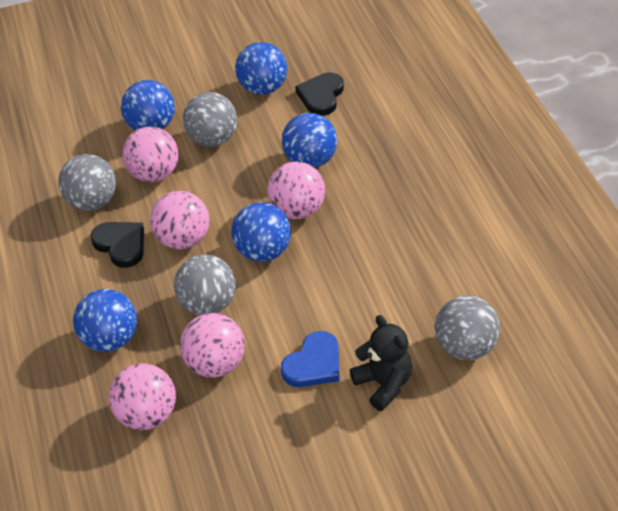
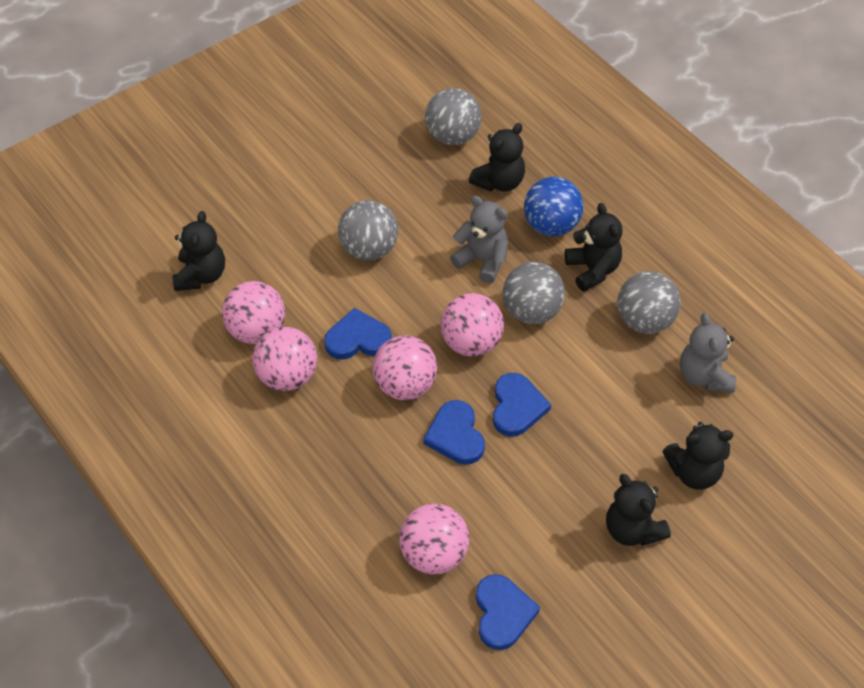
black heart: [90,222,144,268] [295,73,344,116] = 2 -> none = 0
black teddy bear: [350,315,412,411] = 1 -> [172,211,225,291] [469,123,525,192] [565,203,622,292] [606,474,671,546] [662,422,733,490] = 5
blue ball: [73,289,137,352] [121,80,175,131] [231,202,291,262] [235,42,287,95] [282,113,337,168] = 5 -> [524,177,584,236] = 1
blue heart: [281,331,339,387] = 1 -> [324,308,392,360] [424,400,485,465] [476,574,540,650] [493,373,551,437] = 4
grey teddy bear: none = 0 -> [450,196,508,283] [680,313,736,393] = 2

